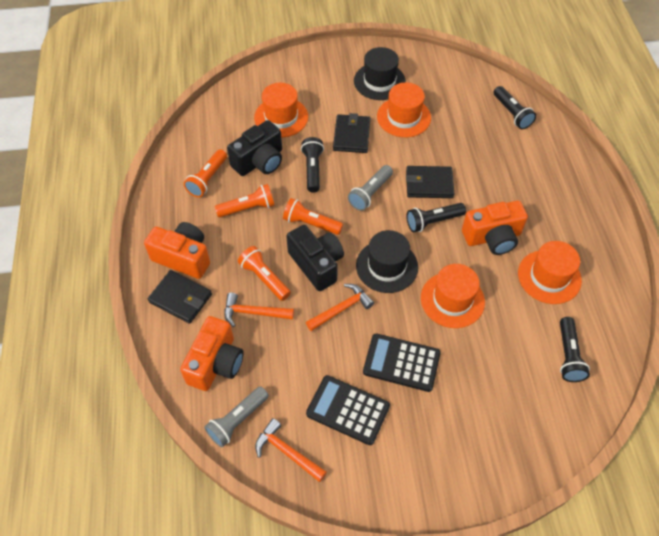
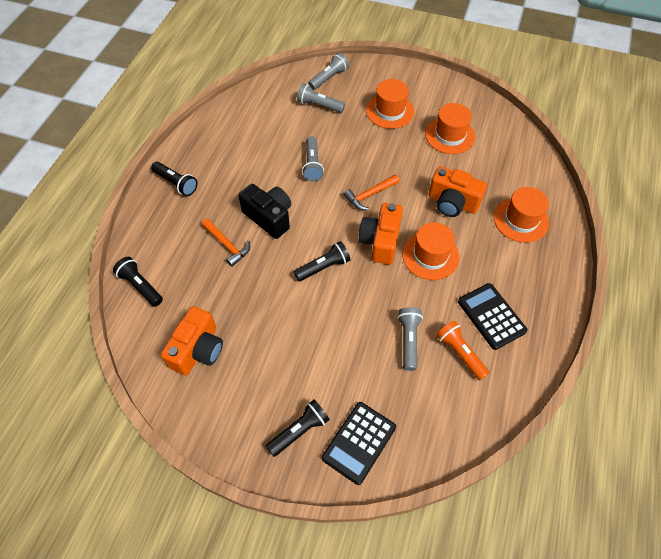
black camera: [227,120,282,176] [286,225,344,291] = 2 -> [238,184,291,239] = 1
black hat: [354,47,406,100] [356,230,418,293] = 2 -> none = 0
black wallet: [148,270,212,324] [333,113,370,153] [406,166,454,198] = 3 -> none = 0
grey flashlight: [204,386,269,447] [348,165,393,211] = 2 -> [297,83,345,113] [302,136,324,181] [308,53,349,90] [397,307,423,371] = 4
orange flashlight: [184,149,227,197] [215,184,275,217] [238,246,291,301] [283,198,343,235] = 4 -> [436,321,490,380] = 1
orange hammer: [225,293,294,327] [255,418,327,482] [306,284,374,331] = 3 -> [202,218,250,267] [344,175,399,210] = 2

